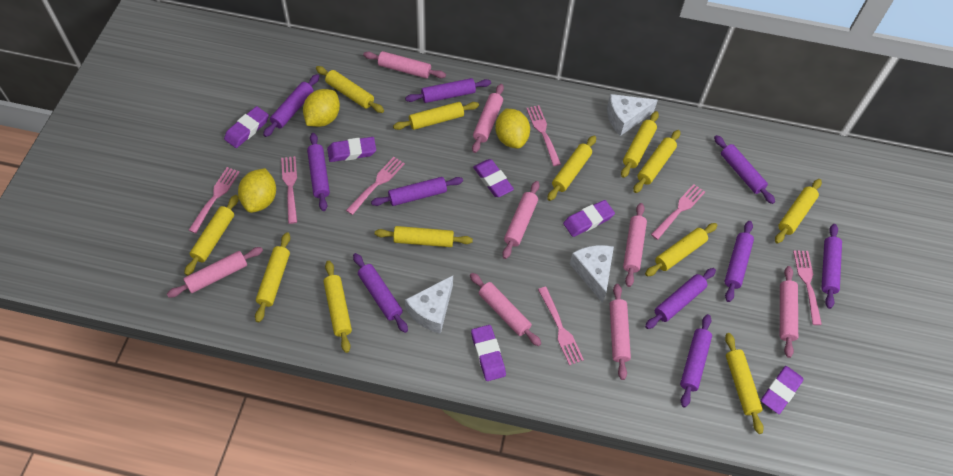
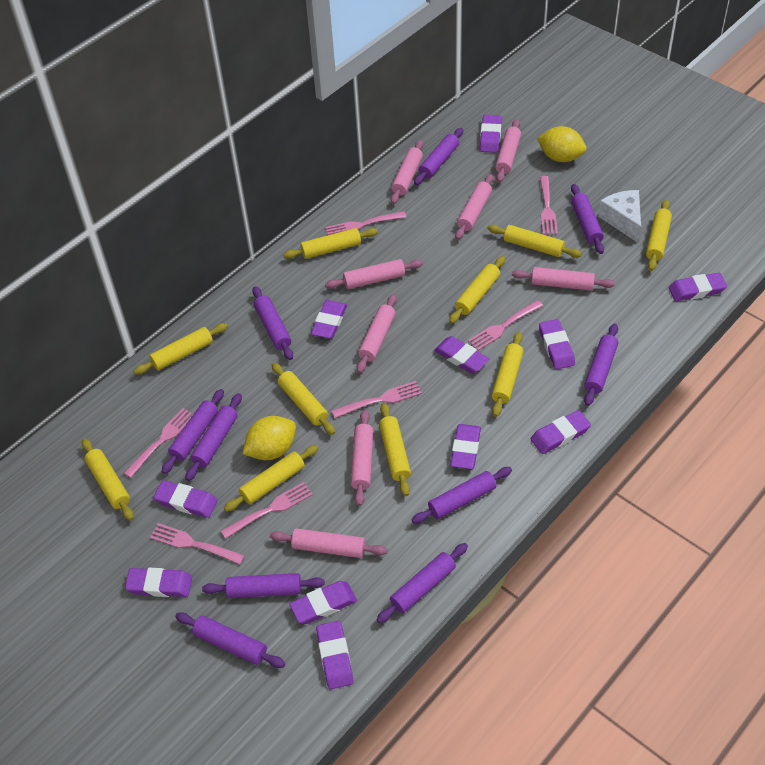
purple eraser: [224,106,269,148] [327,137,376,162] [471,325,506,381] [473,159,514,197] [563,200,615,237] [761,366,804,414] = 6 -> [125,568,192,597] [153,480,218,518] [289,581,357,624] [311,300,347,339] [316,621,354,689] [434,336,489,373] [450,424,481,469] [480,115,502,153] [531,410,591,454] [539,319,575,369] [669,273,727,301] = 11
white cheese: [405,276,453,334] [570,245,614,303] [607,94,658,136] = 3 -> [598,190,641,243] = 1
yellow lemon: [238,168,276,213] [303,89,340,127] [495,108,530,149] = 3 -> [243,416,296,460] [537,126,586,162] = 2
yellow rolling pin: [184,195,239,276] [255,232,290,322] [316,66,384,113] [324,261,352,353] [375,226,473,247] [393,102,479,130] [547,136,596,201] [621,111,659,178] [633,130,680,193] [645,223,718,276] [725,333,764,434] [775,179,822,244] = 12 -> [82,438,134,521] [134,323,228,375] [224,445,318,512] [272,363,335,435] [283,228,378,259] [379,403,411,496] [449,256,505,324] [487,225,582,258] [492,332,523,417] [646,200,672,271] = 10

